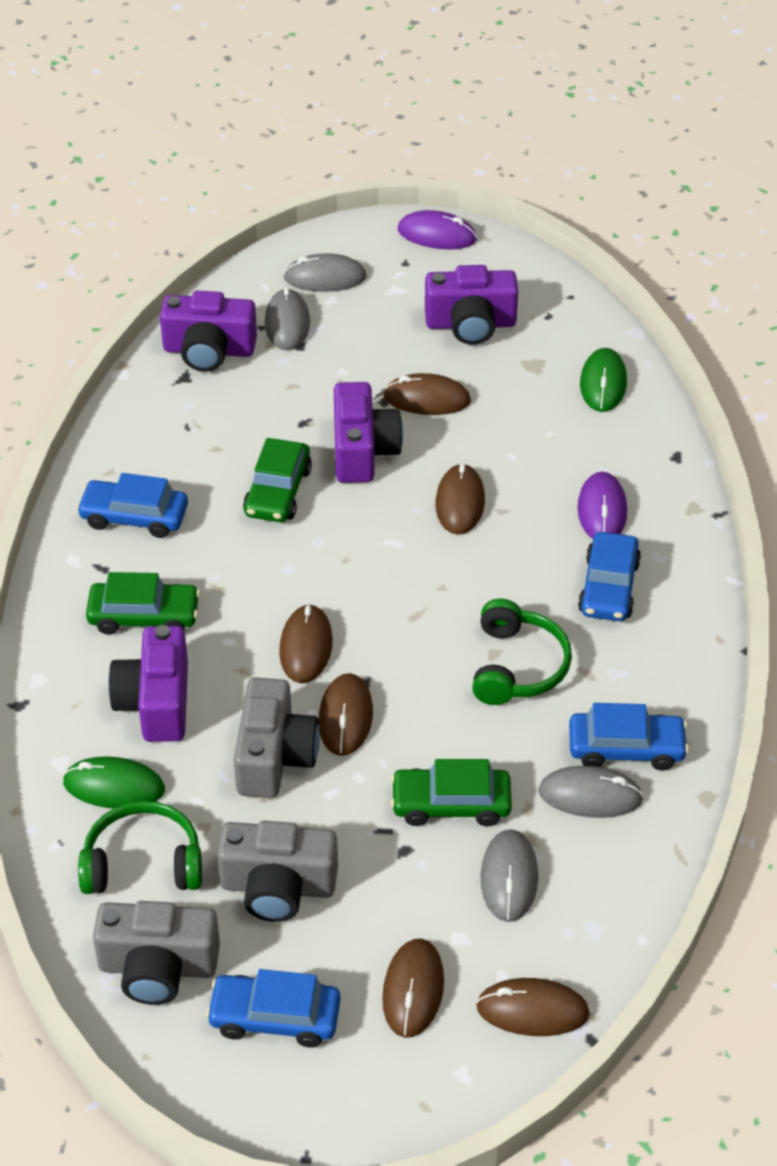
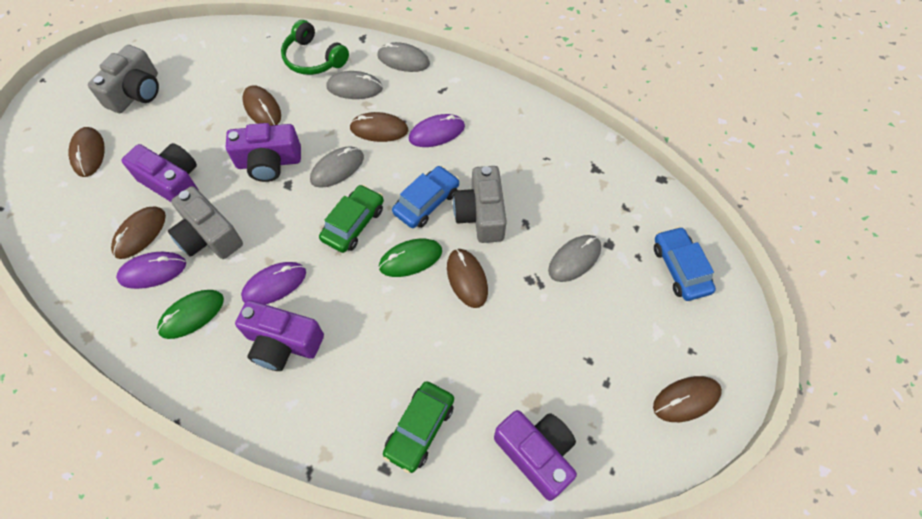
blue car: [77,473,188,538] [206,969,341,1048] [569,703,689,771] [578,532,641,621] = 4 -> [392,166,459,228] [654,227,716,301] = 2
green car: [86,572,200,635] [243,438,312,522] [391,759,512,827] = 3 -> [319,185,384,253] [383,381,454,473] = 2
green headphones: [78,801,202,894] [472,599,572,705] = 2 -> [281,20,349,75] = 1
purple mouse: [398,210,477,249] [578,472,627,539] = 2 -> [116,252,186,289] [241,262,306,305] [409,114,465,147] = 3

